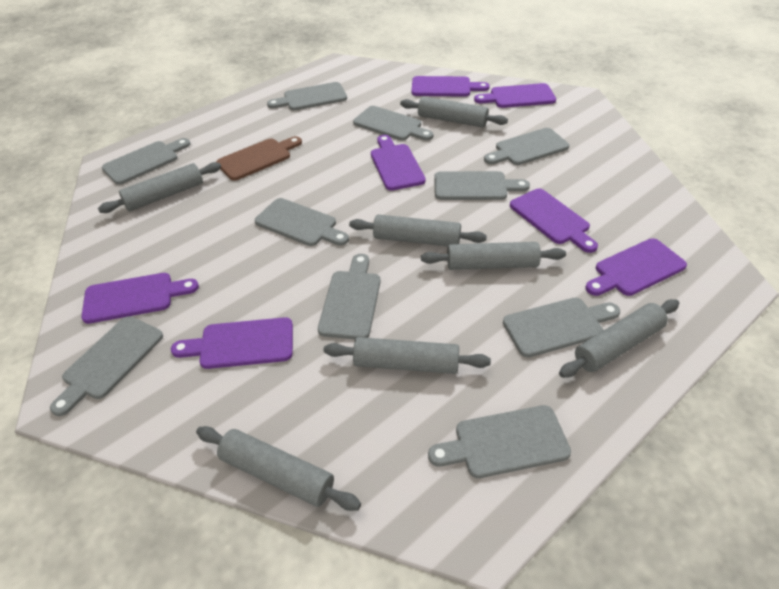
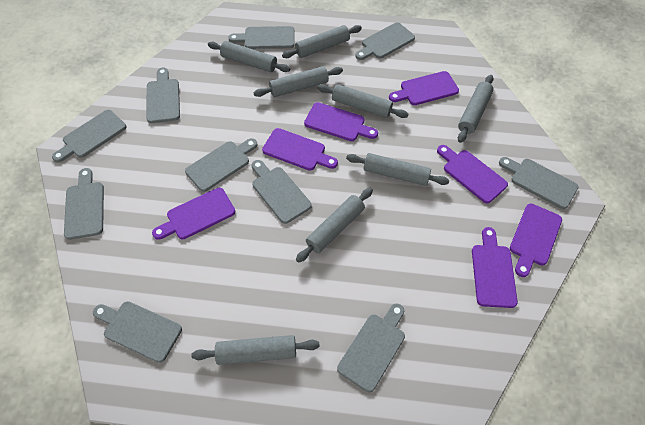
brown cutting board: [216,136,302,181] = 1 -> none = 0
grey rolling pin: [98,162,221,213] [196,426,361,511] [324,337,491,374] [349,214,487,246] [400,96,508,127] [421,242,566,270] [559,299,679,378] = 7 -> [191,335,320,365] [208,41,290,72] [254,66,343,97] [282,25,362,58] [296,188,373,263] [317,84,408,118] [346,153,449,186] [458,75,494,143] = 8

